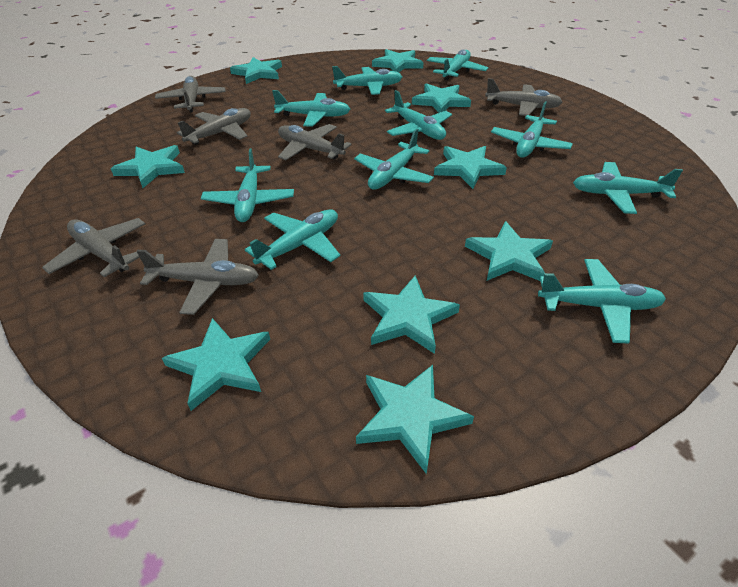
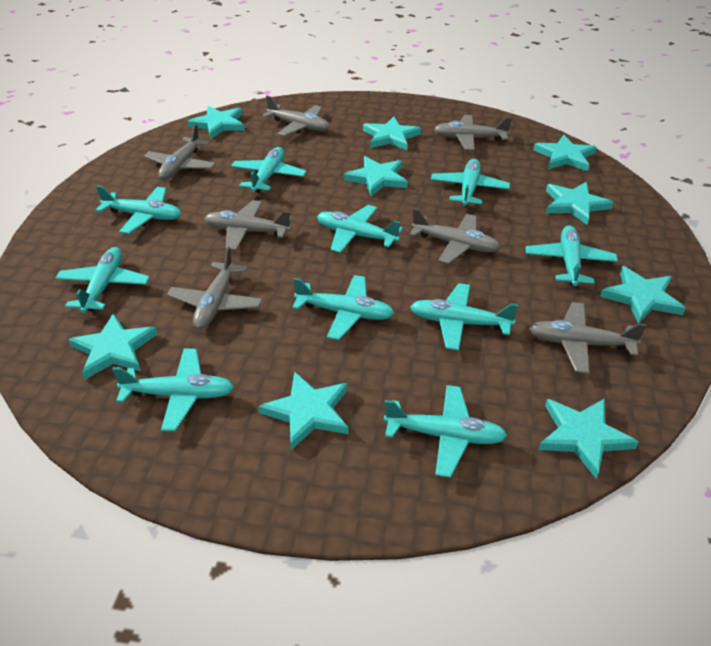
grey plane: [42,218,145,277] [136,239,259,315] [155,76,226,113] [177,108,251,145] [278,124,352,160] [485,78,562,116] = 6 -> [144,124,216,180] [167,247,262,329] [204,200,292,250] [262,96,330,136] [409,208,501,264] [434,115,512,150] [529,302,646,374] = 7

